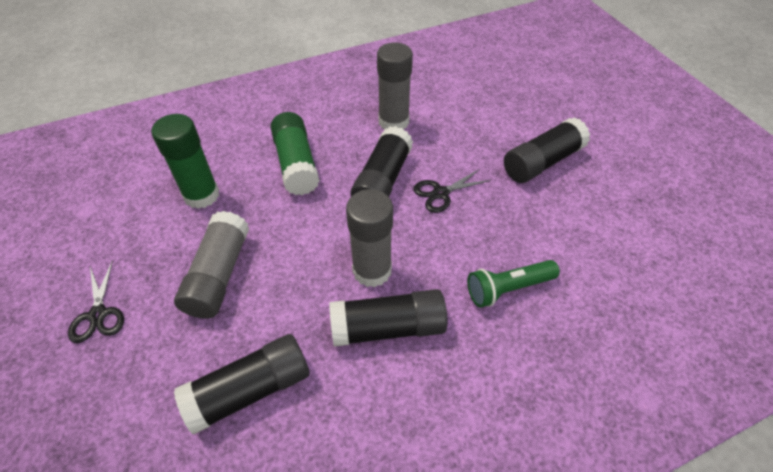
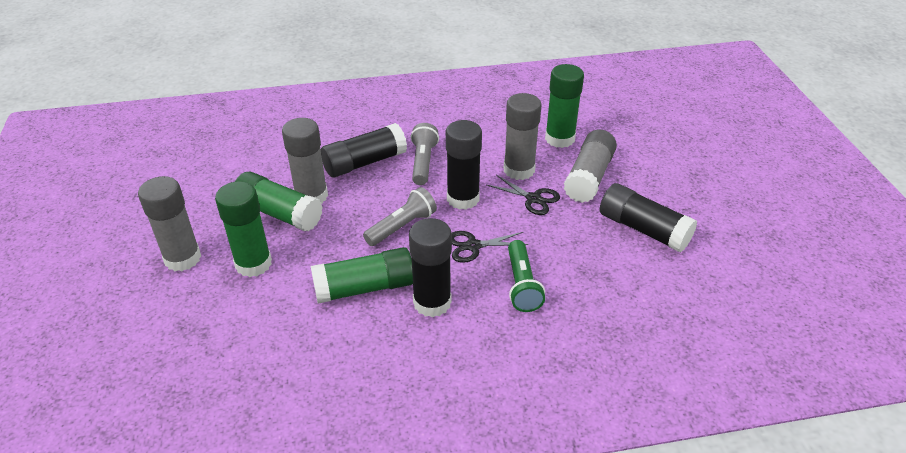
green glue stick: [151,114,219,209] [271,112,320,195] = 2 -> [215,181,272,277] [235,172,323,232] [311,247,413,304] [545,64,584,148] = 4
grey flashlight: none = 0 -> [363,187,437,246] [411,123,439,185] = 2
grey glue stick: [174,211,249,319] [346,189,393,287] [377,42,413,130] = 3 -> [138,176,201,271] [282,118,328,204] [504,93,541,180] [564,129,617,203] = 4

